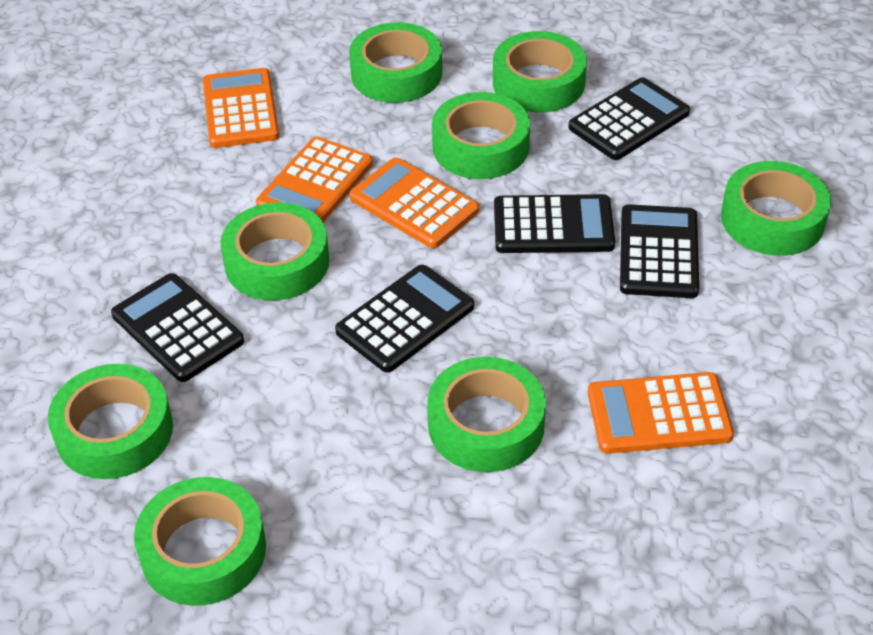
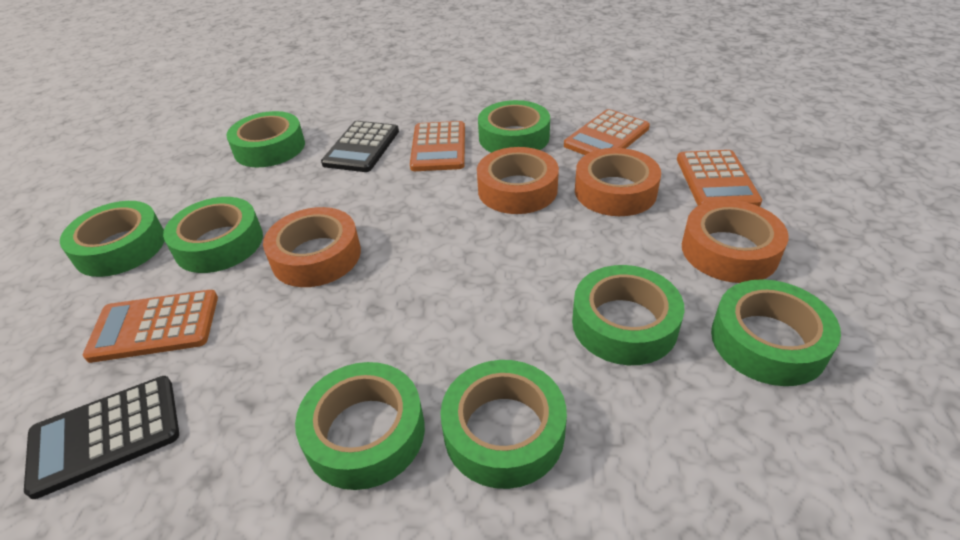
black calculator: [111,273,244,382] [335,265,474,372] [494,194,615,253] [568,77,690,160] [620,204,699,298] = 5 -> [24,376,179,499] [321,121,399,172] = 2
orange tape: none = 0 -> [263,207,361,287] [477,147,559,214] [575,148,661,216] [682,200,789,283] = 4

